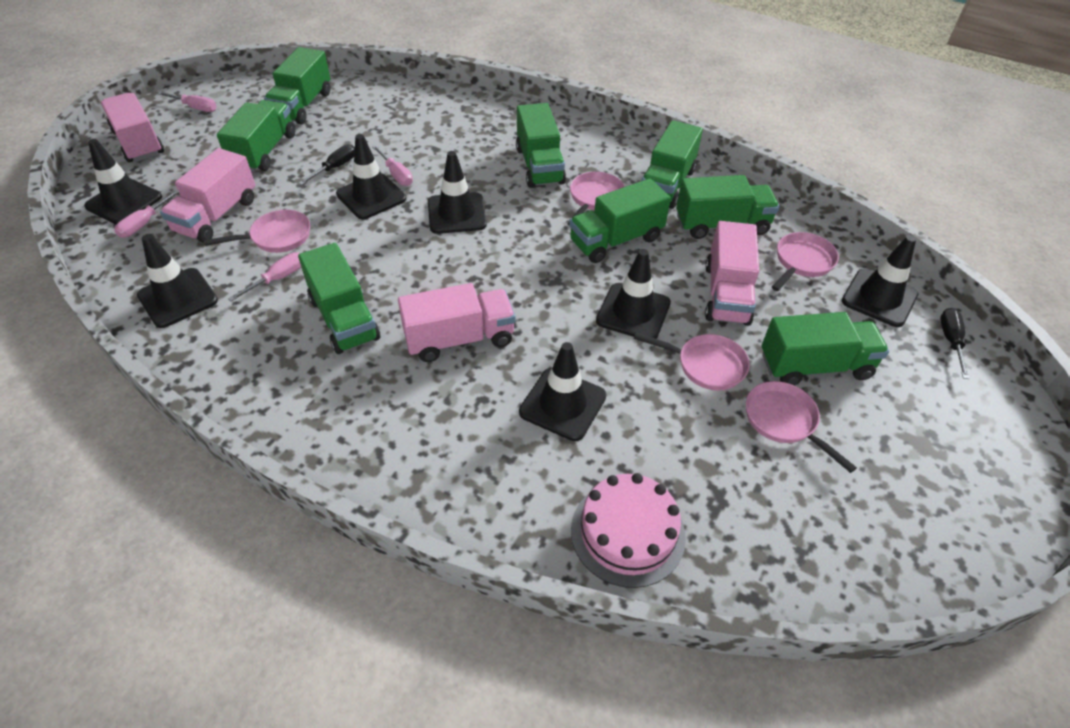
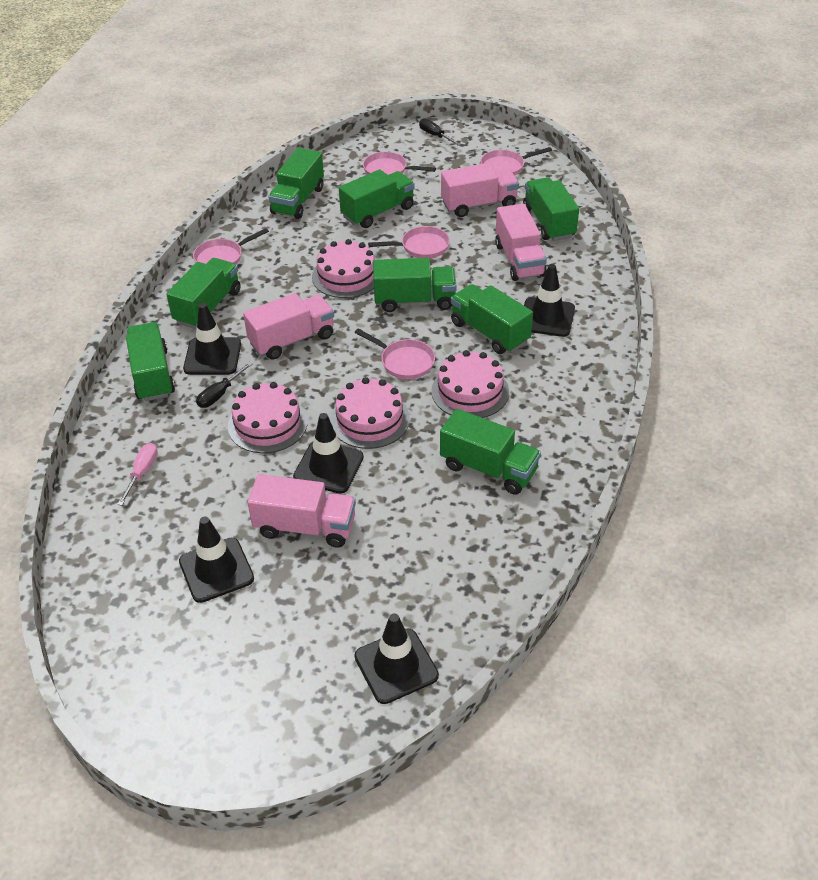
black traffic cone: [84,139,162,224] [137,234,218,328] [336,134,406,219] [428,151,487,234] [519,342,607,441] [596,249,671,339] [842,235,919,327] = 7 -> [179,517,254,603] [183,303,241,375] [293,413,364,494] [354,613,439,704] [524,264,575,337] = 5
pink cake: [571,473,686,588] = 1 -> [228,382,308,453] [312,239,374,298] [330,377,410,449] [431,350,509,418] = 4
pink screwdriver: [114,189,179,238] [157,92,217,112] [228,252,301,302] [372,145,413,186] = 4 -> [117,443,158,506] = 1

